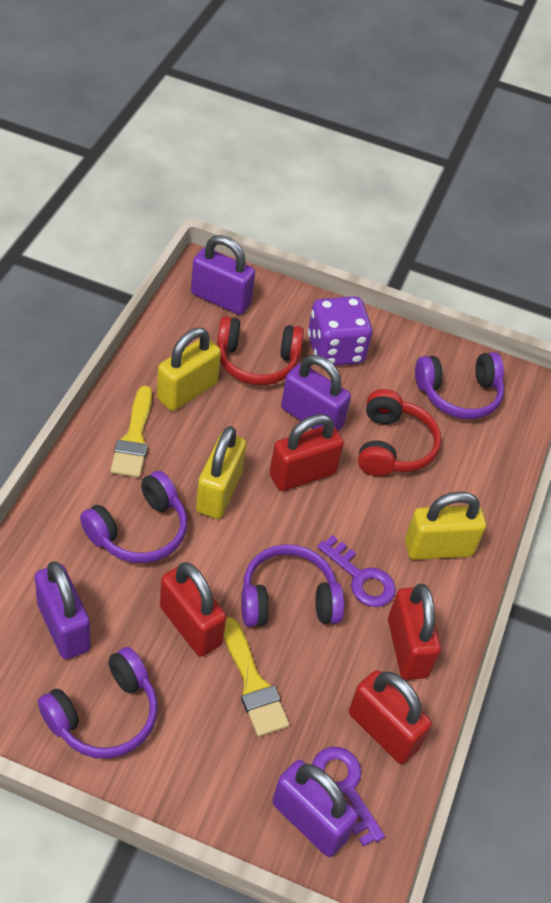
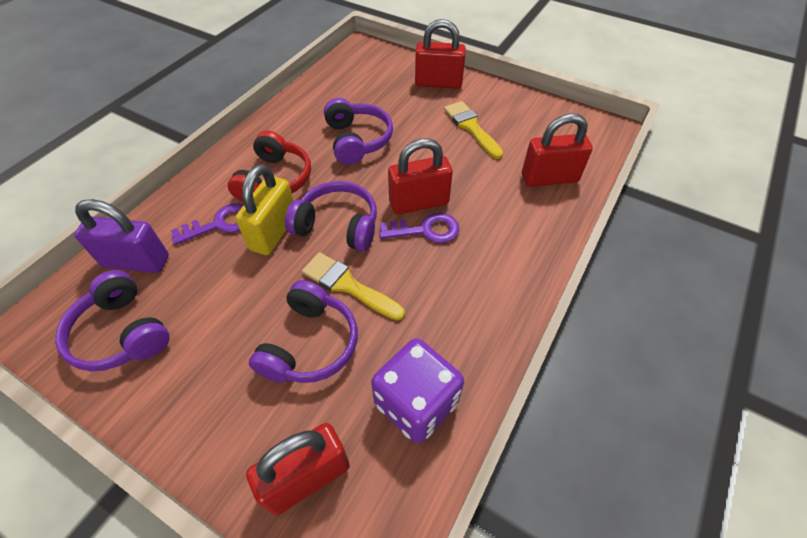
purple padlock: [35,561,91,660] [191,235,255,315] [272,760,358,857] [281,355,351,432] = 4 -> [74,199,169,273] = 1
red headphones: [217,316,304,385] [358,389,441,476] = 2 -> [228,130,311,202] = 1
yellow padlock: [157,328,221,411] [196,426,246,519] [405,492,486,560] = 3 -> [236,164,294,255] = 1

